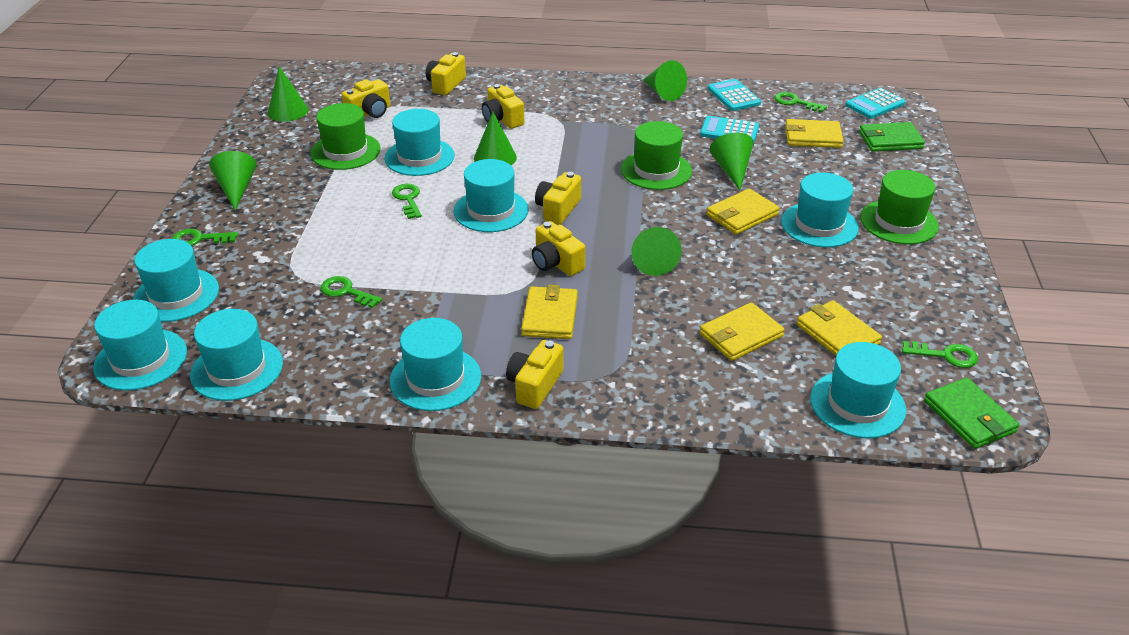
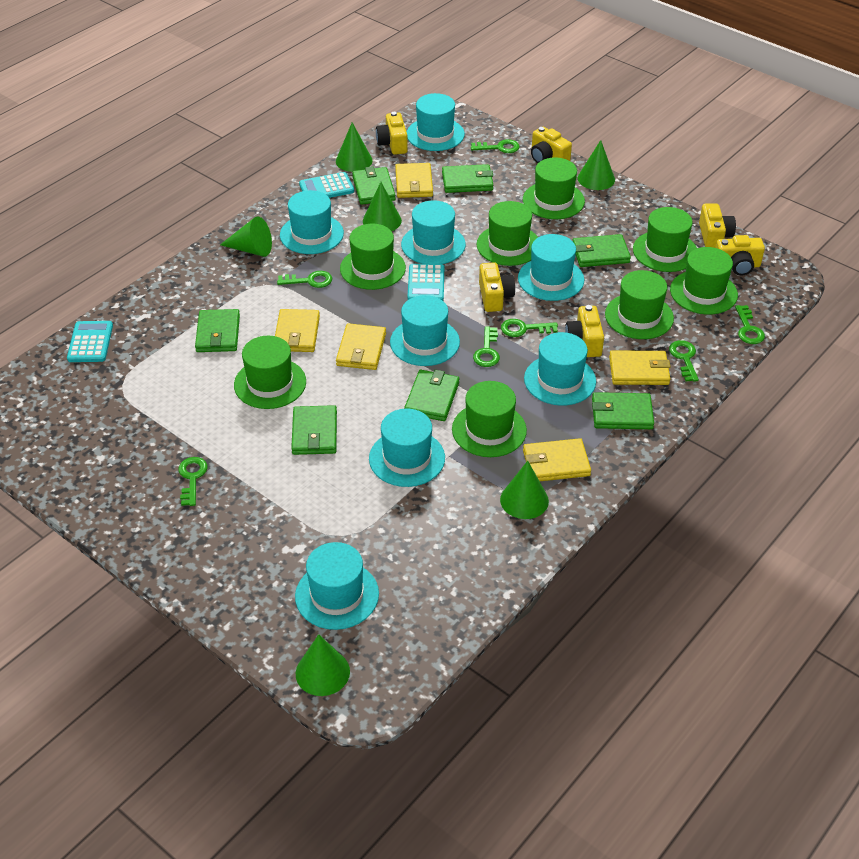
green hat: [311,103,381,170] [621,121,692,190] [860,170,939,244] = 3 -> [234,336,306,409] [340,224,406,290] [452,381,527,457] [477,201,538,266] [523,158,585,219] [605,270,674,339] [633,207,697,272] [670,247,738,315] = 8
green key: [172,229,238,246] [321,276,382,308] [392,184,422,219] [774,92,827,112] [902,341,978,368] = 5 -> [178,457,208,506] [277,271,332,288] [471,139,520,153] [473,326,500,367] [501,319,558,337] [669,340,699,382] [735,305,765,344] = 7
green wallet: [859,122,925,152] [924,378,1019,449] = 2 -> [195,309,240,352] [291,405,337,455] [352,166,396,205] [404,370,459,421] [442,164,493,193] [573,234,631,267] [592,392,654,429] = 7

